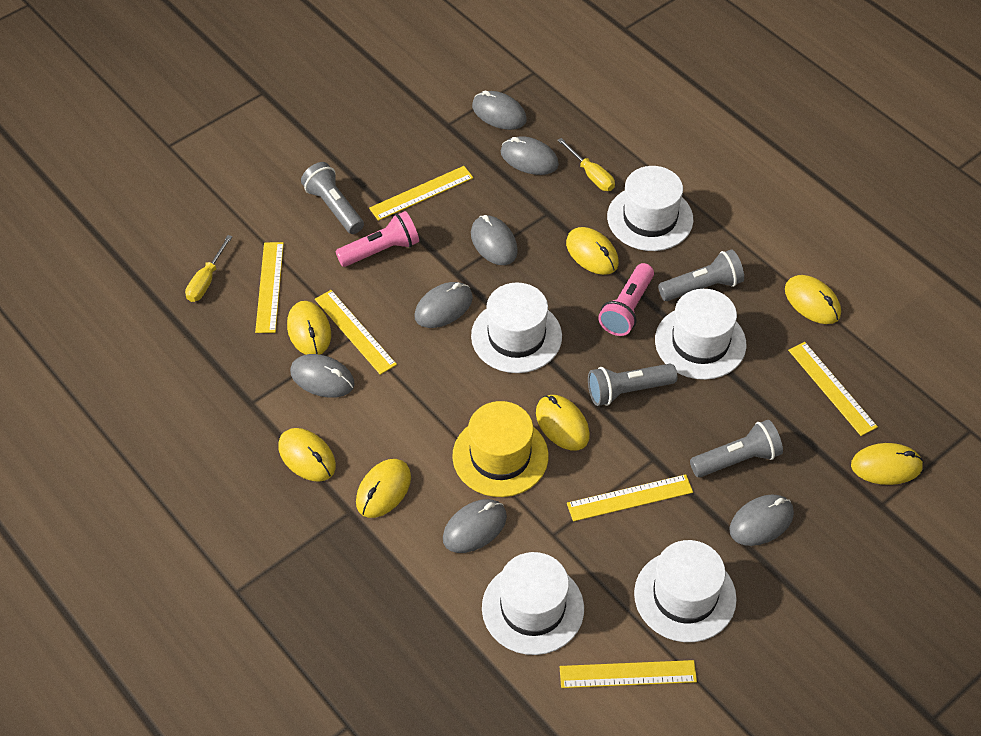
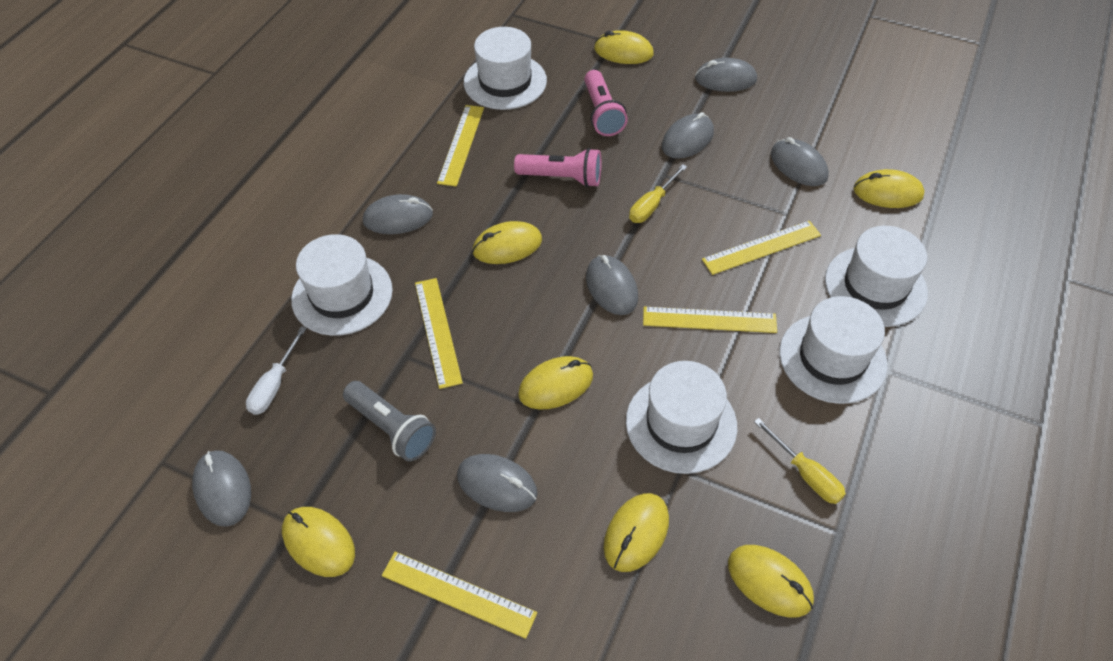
grey flashlight: [301,162,364,234] [588,364,677,406] [658,249,744,301] [690,420,783,477] = 4 -> [343,381,436,461] = 1
white screwdriver: none = 0 -> [246,326,307,415] = 1
yellow hat: [452,401,548,497] = 1 -> none = 0
yellow ruler: [255,242,284,333] [315,290,397,375] [369,166,473,221] [560,660,697,688] [567,474,693,522] [788,342,878,436] = 6 -> [382,552,537,639] [415,278,463,389] [437,105,484,187] [643,307,777,333] [702,221,821,275] = 5

